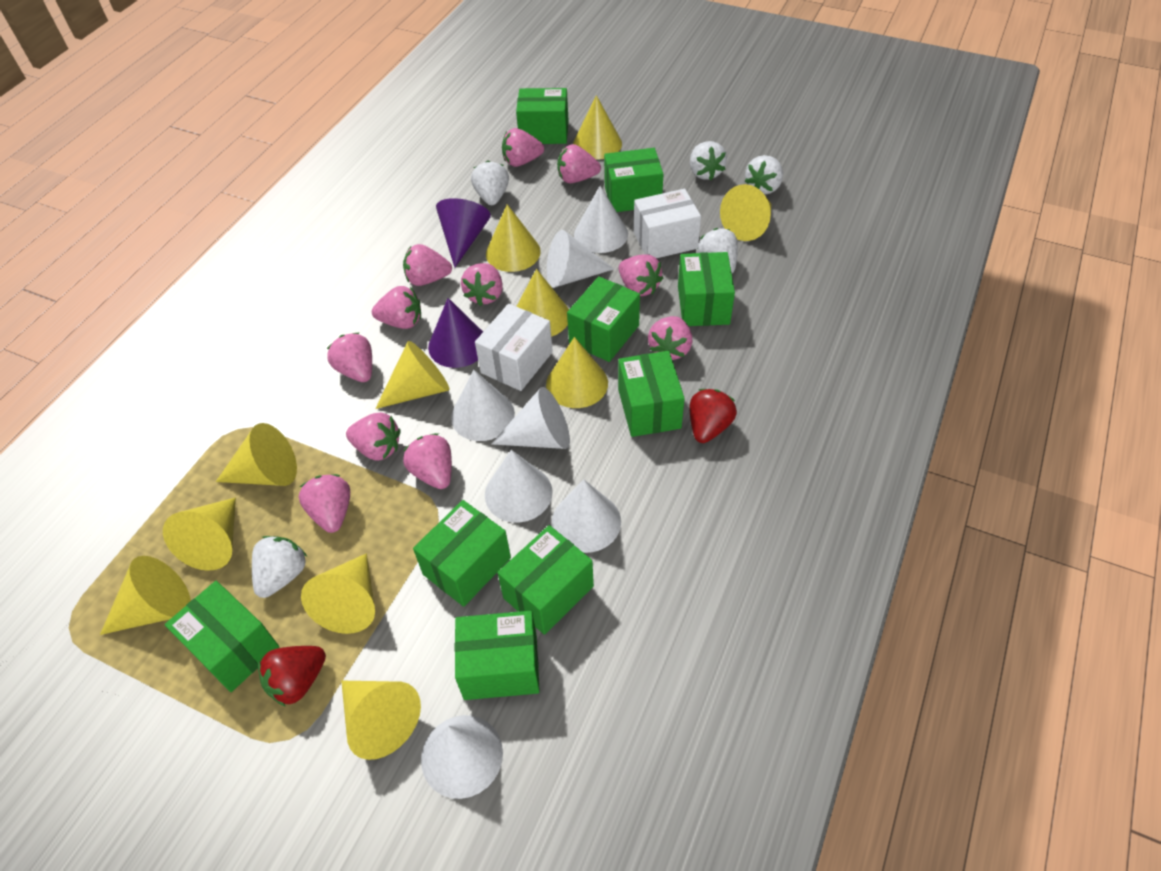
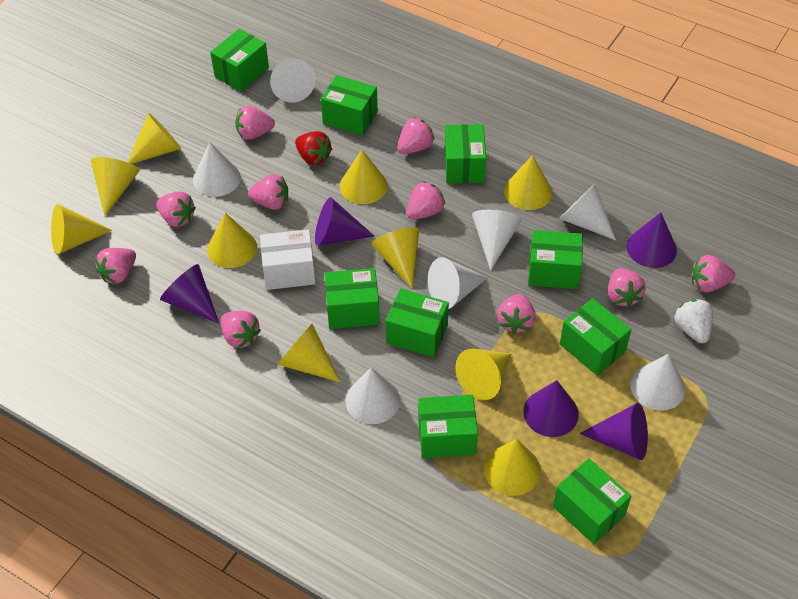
pink strawberry: [299,474,350,533] [327,332,372,382] [346,413,401,461] [372,286,421,329] [403,244,452,286] [403,433,452,489] [461,263,503,306] [502,128,544,167] [557,144,601,183] [619,254,663,296] [648,316,692,360] = 11 -> [95,248,136,284] [156,191,196,227] [220,311,261,348] [235,106,275,140] [248,174,288,210] [397,117,435,154] [407,181,445,220] [497,294,536,334] [608,268,646,308] [692,255,735,292] = 10
purple cone: [428,298,483,368] [436,198,491,268] = 2 -> [160,264,219,324] [315,197,375,246] [523,380,579,437] [579,403,648,460] [626,213,677,268] = 5
red strawberry: [258,646,326,707] [690,389,737,443] = 2 -> [295,131,332,165] = 1
white box: [475,304,553,391] [634,189,701,258] = 2 -> [260,229,316,290] = 1
white strawberry: [252,536,307,598] [471,160,509,205] [690,141,727,180] [697,228,738,273] [745,155,783,195] = 5 -> [674,299,713,343] = 1
yellow cone: [100,556,191,635] [163,498,236,571] [216,423,297,486] [301,553,375,634] [341,681,421,760] [375,341,449,409] [486,204,541,272] [516,269,569,337] [546,337,608,408] [573,95,622,160] [720,184,772,241] = 11 -> [51,204,112,255] [91,157,140,216] [128,113,181,164] [207,213,257,268] [277,324,340,382] [340,150,388,204] [371,227,419,289] [455,349,511,400] [484,439,541,496] [504,155,552,210] = 10

